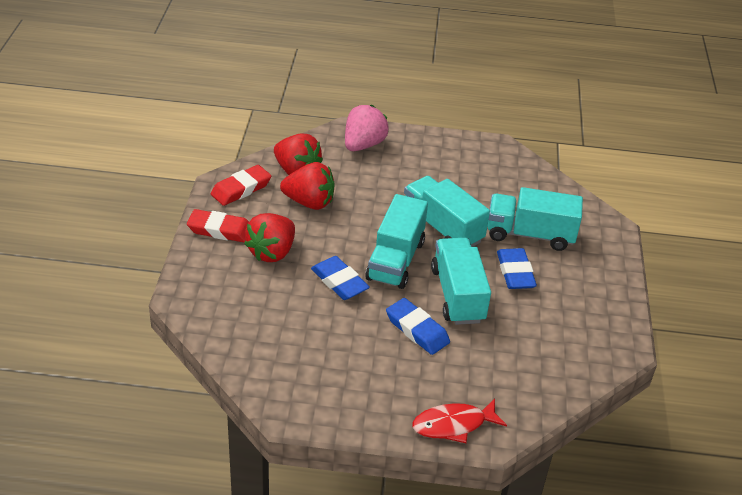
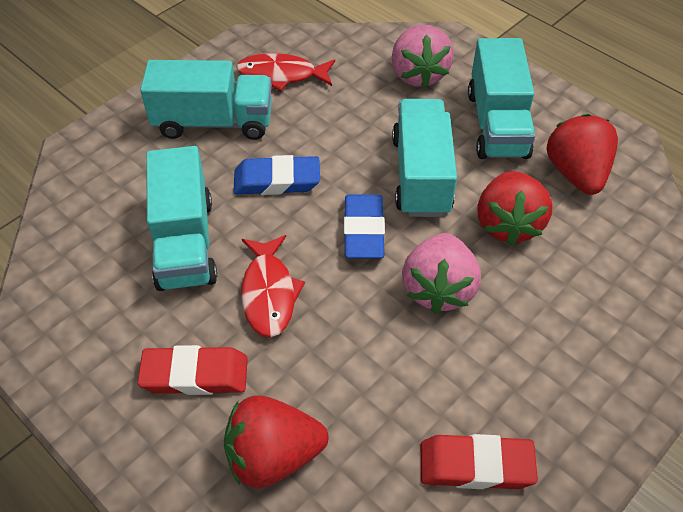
blue eraser: [311,256,370,300] [386,298,450,355] [497,248,537,289] = 3 -> [233,155,320,195] [344,195,385,259] = 2
pink strawberry: [345,105,389,151] = 1 -> [392,25,454,88] [402,233,481,314] = 2
red fish: [412,399,507,443] = 1 -> [236,53,335,91] [241,235,305,337] = 2

